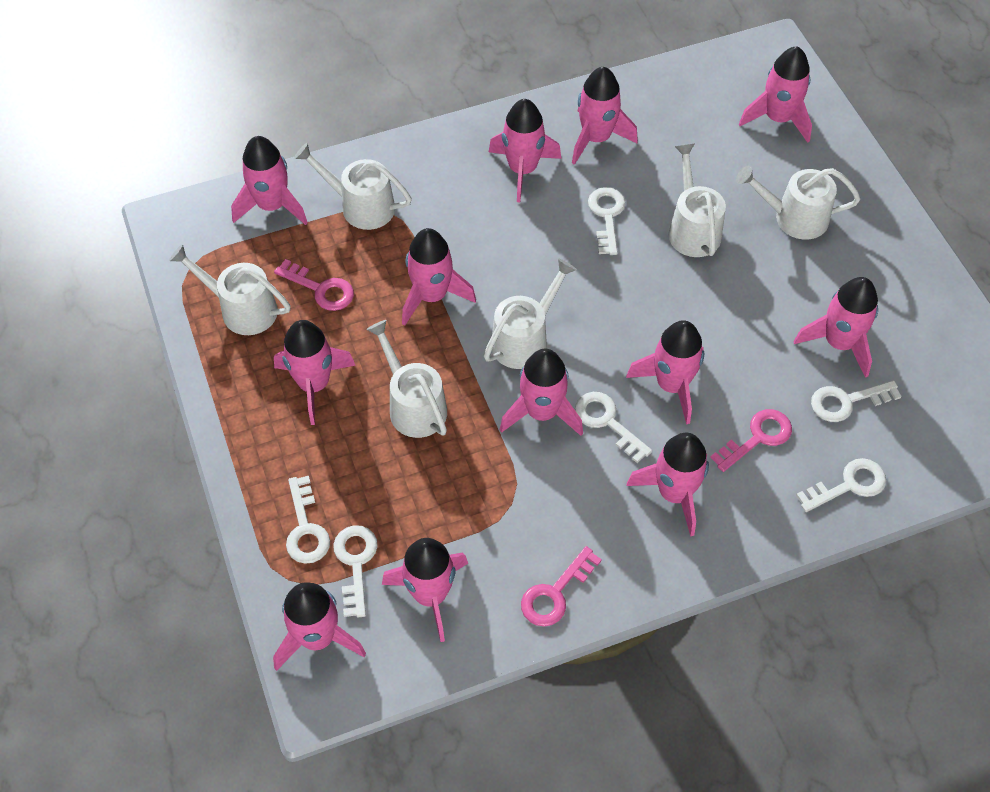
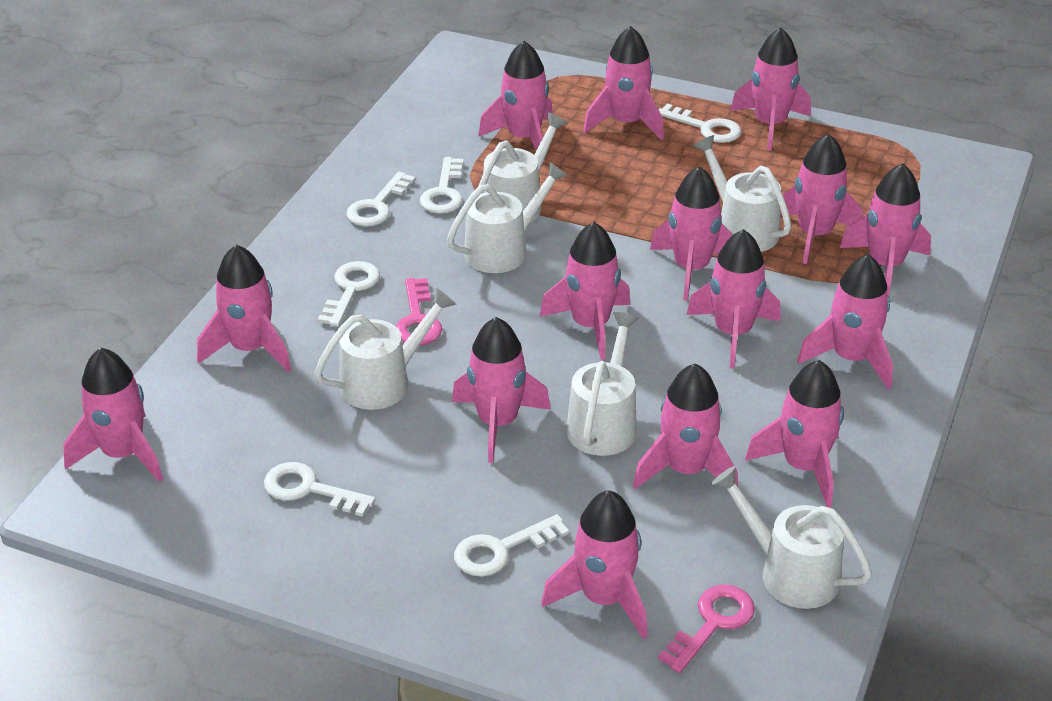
pink key: [274,259,354,311] [521,546,602,627] [710,409,792,472] = 3 -> [396,278,442,345] [658,585,755,673] = 2
pink rocket: [231,136,308,225] [273,582,366,671] [274,320,356,425] [382,538,468,642] [402,228,476,326] [489,99,561,202] [500,348,583,436] [572,67,638,165] [626,320,704,424] [626,433,709,537] [739,46,812,143] [794,277,878,378] = 12 -> [63,348,163,482] [197,244,291,372] [452,317,551,463] [478,41,553,162] [540,222,630,360] [541,490,648,639] [583,26,664,140] [633,363,738,489] [650,166,733,301] [686,229,781,369] [730,28,811,150] [745,360,844,507] [780,134,863,264] [797,254,893,389] [840,164,931,296] = 15

